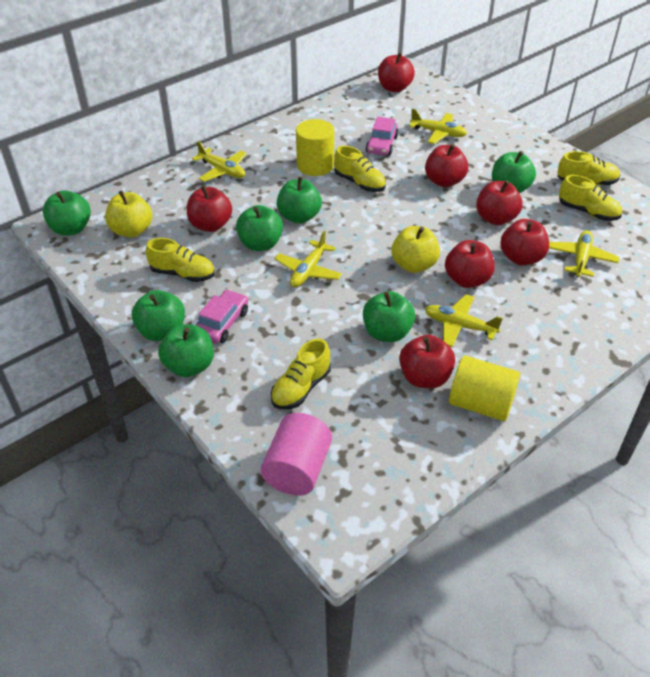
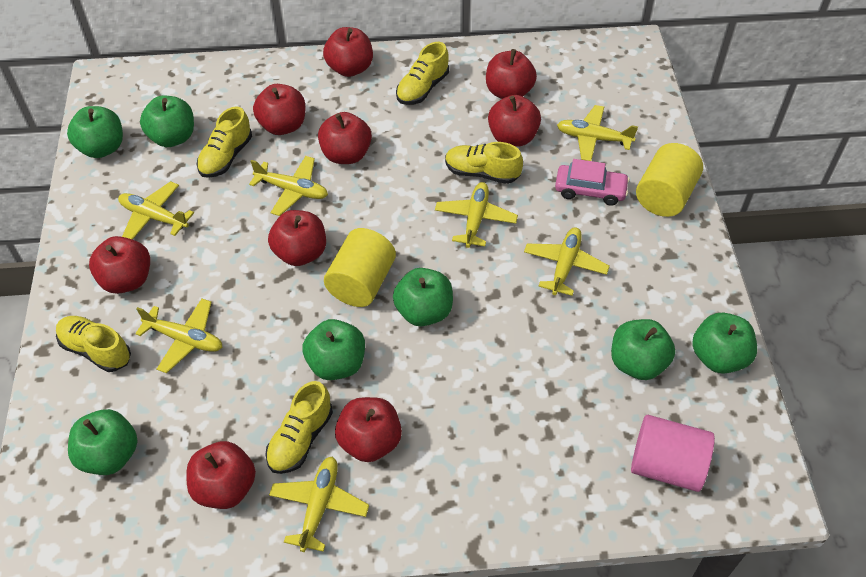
pink car: [196,289,248,344] [366,117,399,156] = 2 -> [555,159,630,206] = 1
red apple: [187,185,232,232] [378,52,415,92] [399,335,455,388] [425,144,468,188] [445,240,495,288] [476,180,523,225] [500,219,549,266] = 7 -> [89,236,150,294] [186,441,256,509] [253,84,305,135] [268,210,326,266] [318,112,372,164] [323,27,373,77] [335,397,402,462] [486,49,537,99] [488,95,541,147] = 9
yellow apple: [105,191,153,238] [391,226,440,273] = 2 -> none = 0
yellow plane: [192,141,247,182] [275,231,342,288] [409,109,467,144] [425,294,503,347] [549,230,619,277] = 5 -> [118,181,194,240] [135,299,222,373] [249,156,328,216] [269,456,369,552] [435,182,518,248] [524,227,610,296] [557,105,638,161] = 7

